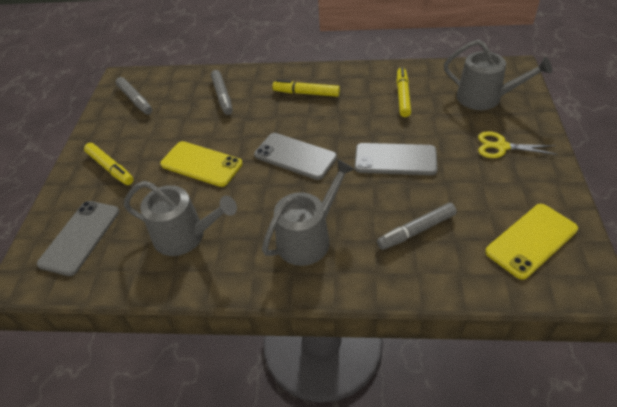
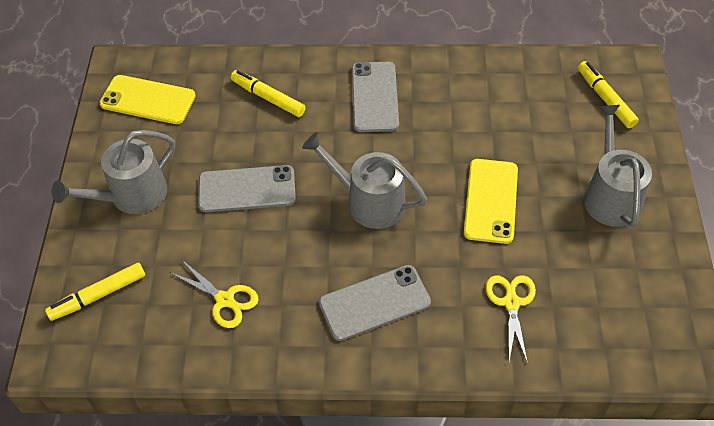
grey marker: [116,77,153,115] [211,70,233,115] [377,203,457,250] = 3 -> none = 0
yellow scissors: [478,131,558,158] = 1 -> [171,260,259,328] [486,275,536,364] = 2

